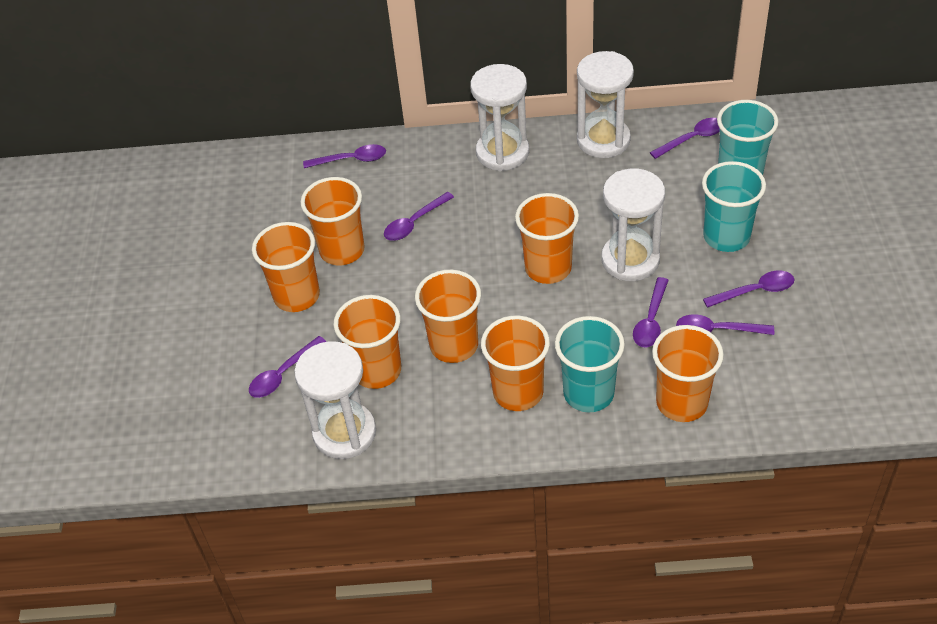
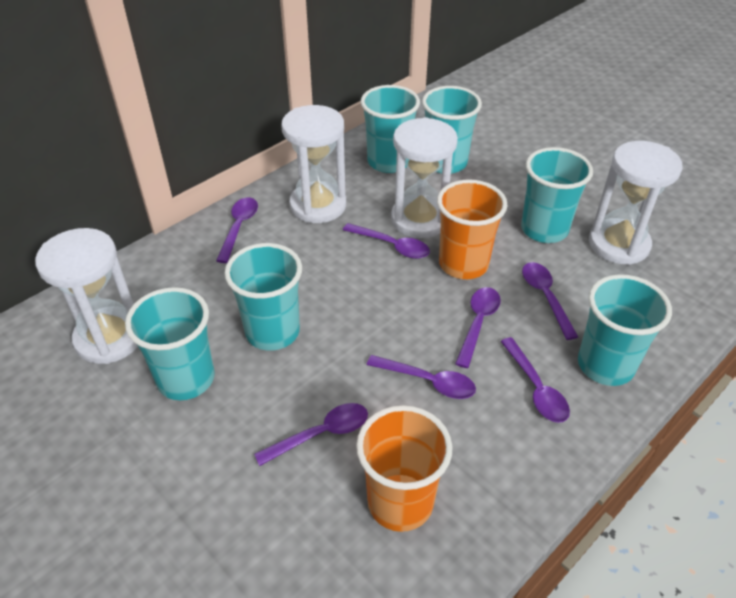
orange cup: [252,222,320,312] [300,177,365,265] [333,295,401,389] [415,270,481,363] [481,315,550,411] [515,193,579,284] [652,325,724,422] = 7 -> [356,405,453,532] [437,180,508,279] = 2
turquoise cup: [555,316,625,412] [702,161,766,252] [717,100,779,175] = 3 -> [125,287,215,400] [224,243,302,351] [361,85,420,173] [422,86,482,174] [521,147,593,243] [578,274,672,386] = 6

